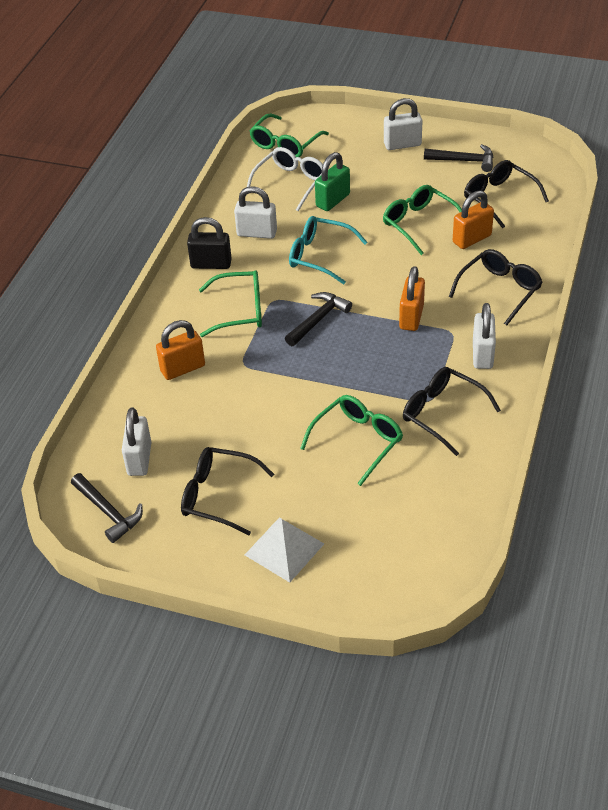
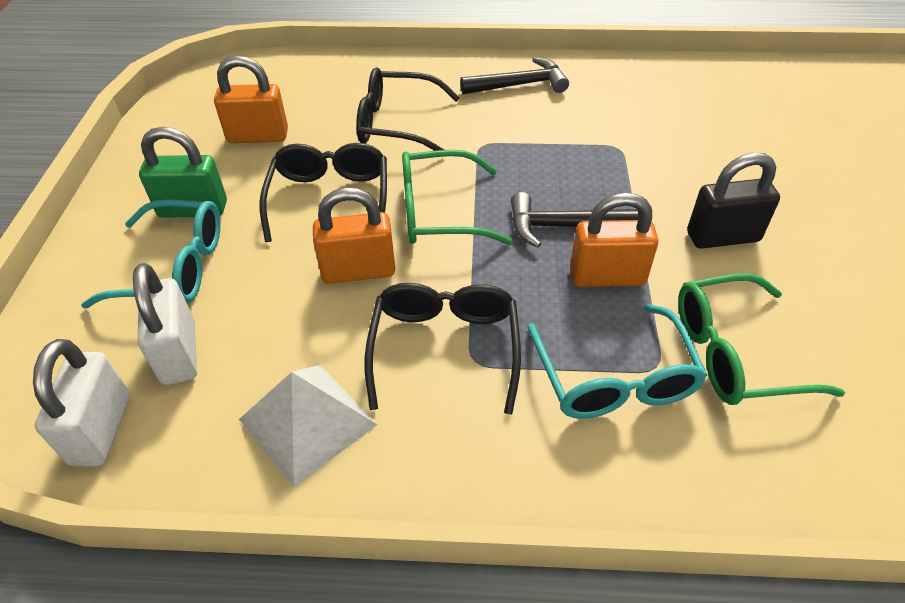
black glasses: [181,447,274,535] [403,367,501,456] [449,249,542,325] [464,160,549,228] = 4 -> [260,143,387,242] [356,67,460,151] [364,283,521,414] = 3
black hammer: [71,473,143,543] [285,292,352,346] [424,144,493,172] = 3 -> [460,57,569,95] [511,192,639,248] = 2
green glasses: [199,270,262,337] [249,113,329,157] [300,395,403,486] [383,185,462,255] = 4 -> [402,150,513,245] [678,273,845,405] = 2
turquoise glasses: [289,216,368,284] = 1 -> [81,200,220,309] [528,304,707,419] = 2
white glasses: [247,147,323,211] = 1 -> none = 0
white padlock: [122,407,151,476] [234,186,277,239] [384,98,423,150] [473,303,496,369] = 4 -> [33,339,130,466] [133,263,197,385] = 2

